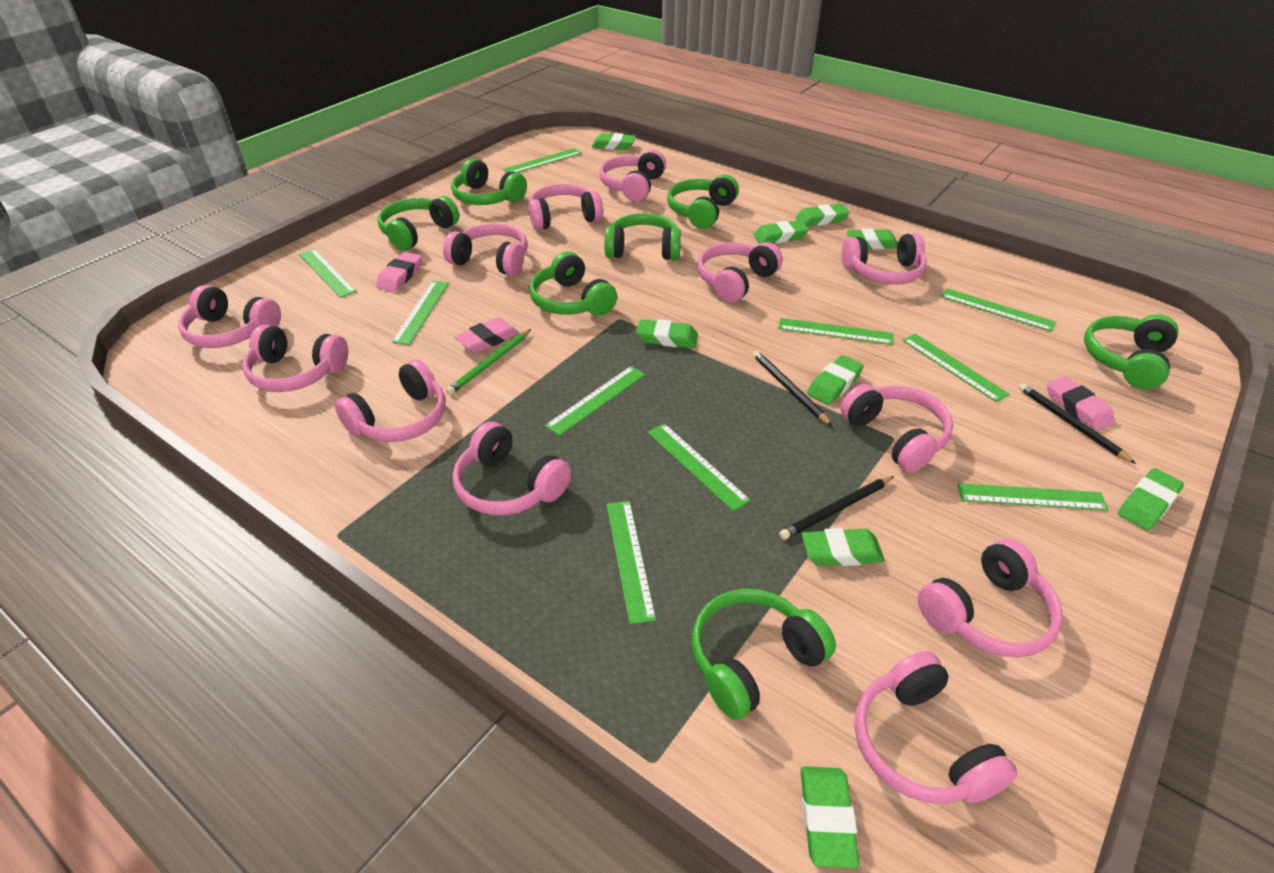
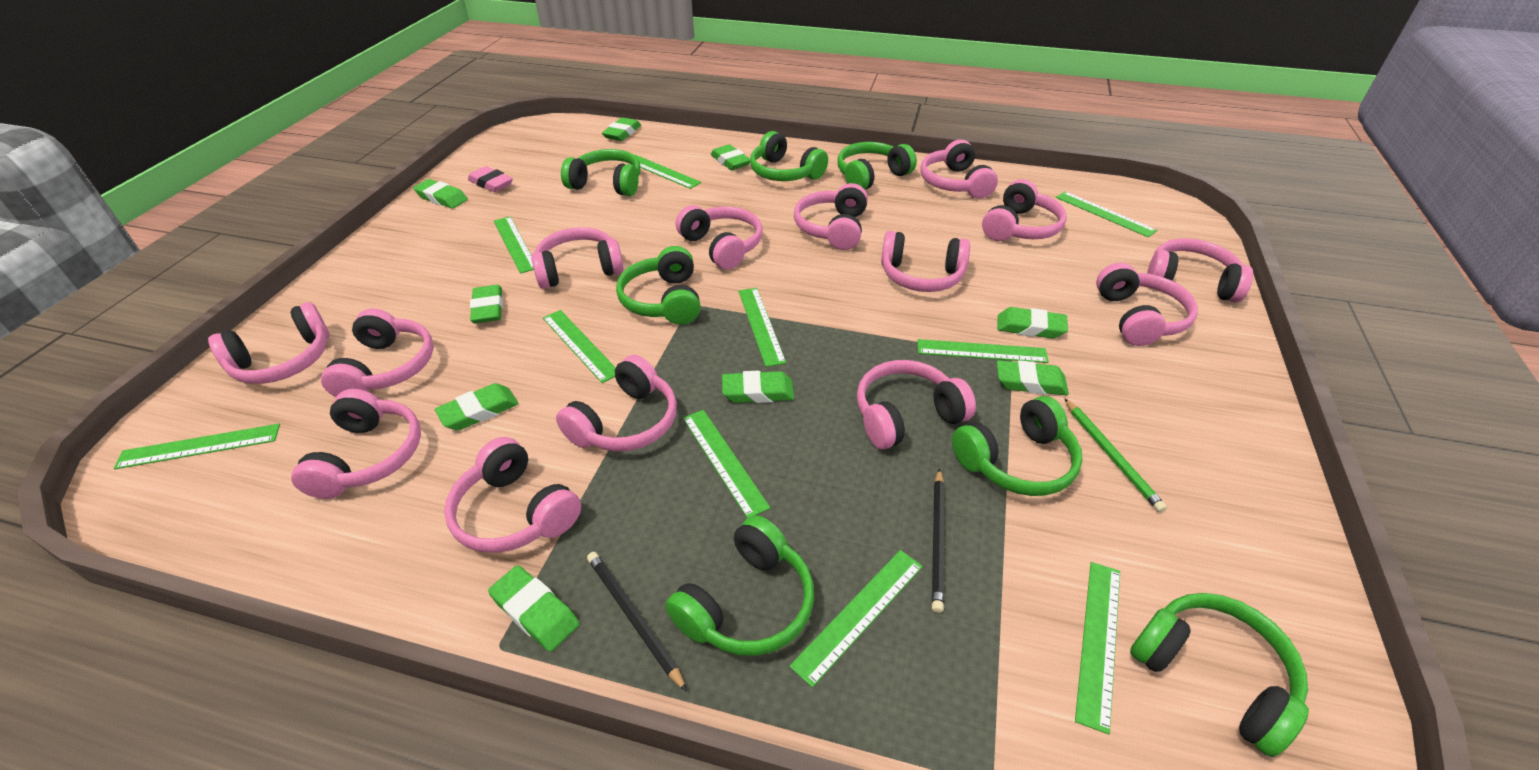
black pencil: [753,351,832,426] [779,476,894,540] [1018,383,1136,464] = 3 -> [587,552,687,692] [932,468,944,613] = 2
pink eraser: [376,252,422,292] [455,317,519,353] [1047,376,1115,431] = 3 -> [468,166,513,192] = 1
pink headphones: [178,285,281,348] [242,325,348,392] [335,359,446,442] [443,223,528,276] [453,422,571,515] [529,184,603,230] [599,149,666,202] [698,242,783,303] [840,384,953,473] [841,233,927,285] [854,651,1017,804] [918,539,1063,658] = 12 -> [208,302,329,384] [291,389,421,499] [321,308,434,397] [444,437,581,553] [531,227,624,289] [556,355,677,451] [675,205,763,269] [794,183,868,250] [857,360,976,449] [881,231,970,292] [921,140,998,199] [982,179,1067,241] [1096,263,1198,346] [1147,238,1253,303] = 14

